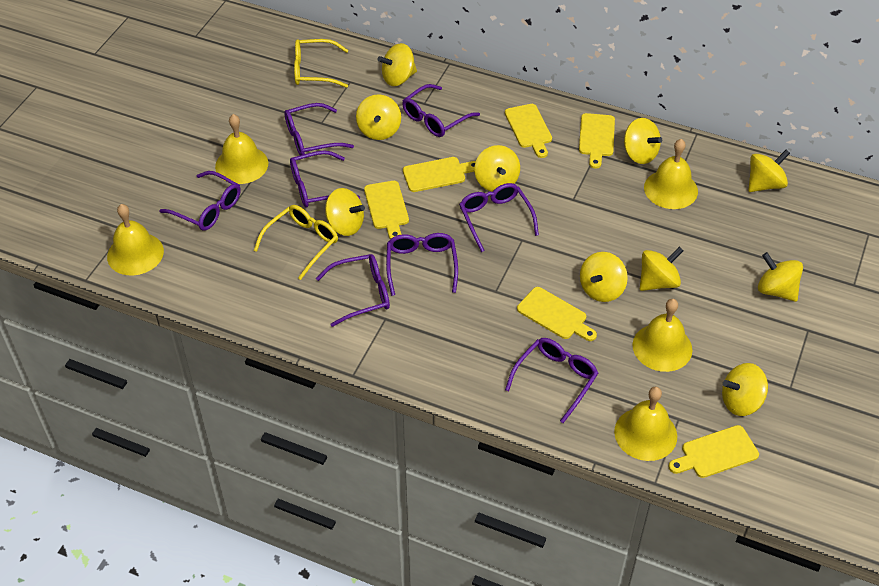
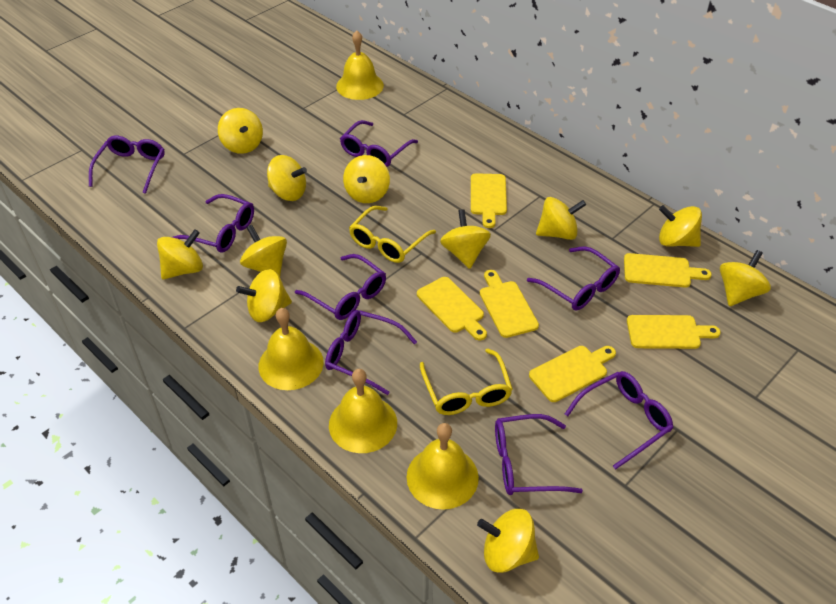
yellow bell: [107,204,164,276] [215,114,268,184] [614,387,677,461] [632,299,692,372] [644,139,698,209] = 5 -> [258,308,324,390] [329,369,397,453] [336,31,384,100] [407,423,479,510] = 4
yellow spinning top: [325,188,365,236] [356,94,401,140] [378,43,417,86] [474,145,520,192] [580,252,628,302] [624,118,662,164] [640,247,684,291] [722,363,768,416] [748,150,790,192] [758,252,803,302] = 10 -> [157,229,203,279] [218,108,263,154] [236,269,292,322] [240,225,287,277] [267,155,307,201] [343,155,390,203] [440,209,491,269] [477,509,539,573] [536,197,586,240] [659,205,702,247] [720,250,771,306] = 11

